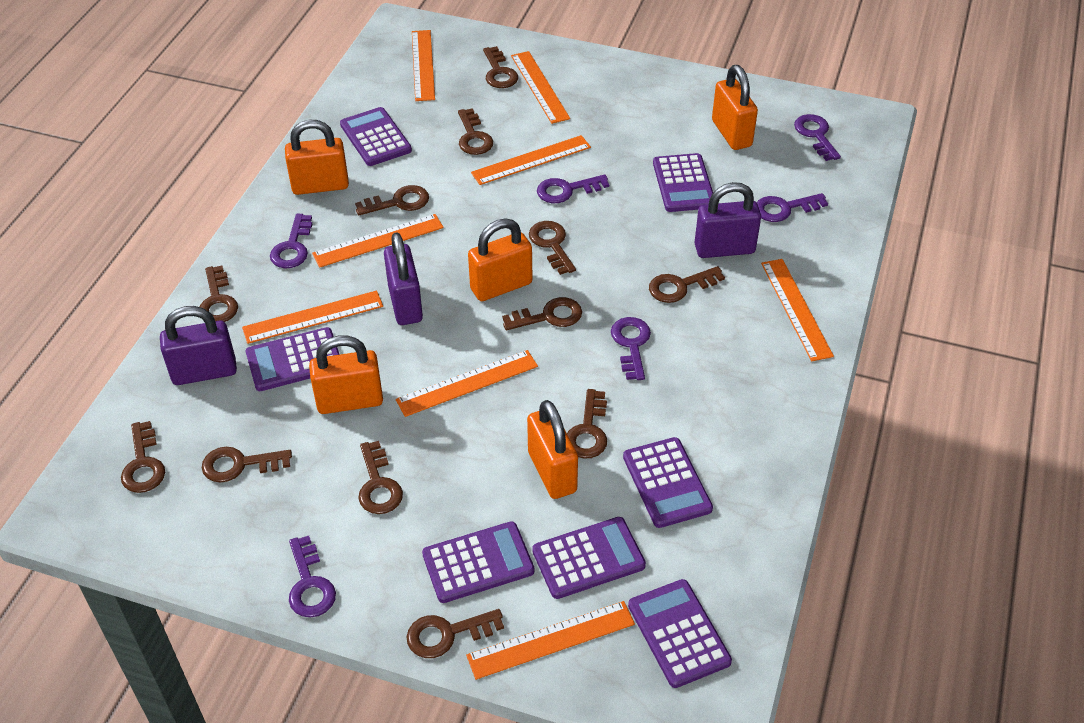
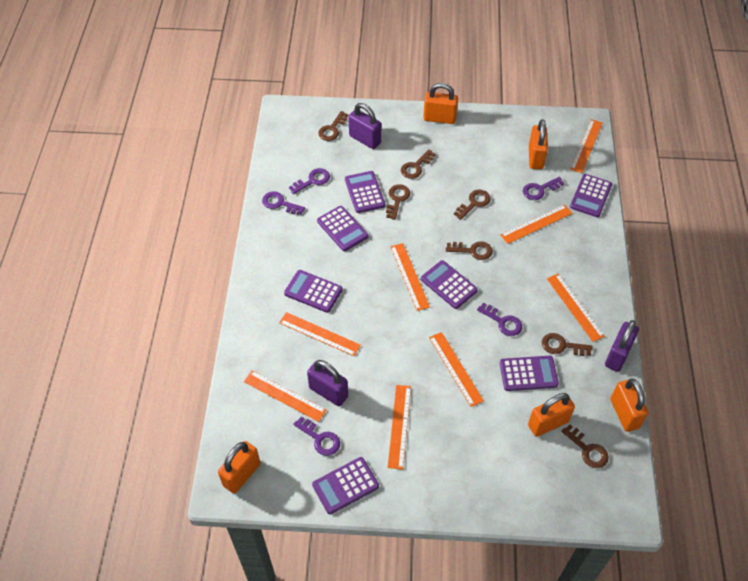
brown key: [121,421,165,493] [200,266,238,322] [202,447,292,482] [355,185,429,215] [358,441,403,514] [407,609,504,658] [458,108,493,155] [483,46,518,88] [502,297,582,330] [529,221,576,275] [567,389,607,459] [649,266,725,303] = 12 -> [318,111,349,141] [386,184,410,220] [401,149,435,179] [446,241,493,260] [454,189,491,220] [542,333,592,356] [561,424,609,468] = 7
purple key: [270,214,312,268] [289,536,336,618] [537,174,609,203] [611,317,651,380] [757,193,828,222] [794,114,841,161] = 6 -> [262,192,305,215] [289,168,330,194] [293,416,340,456] [477,303,522,336] [523,177,564,200] = 5

